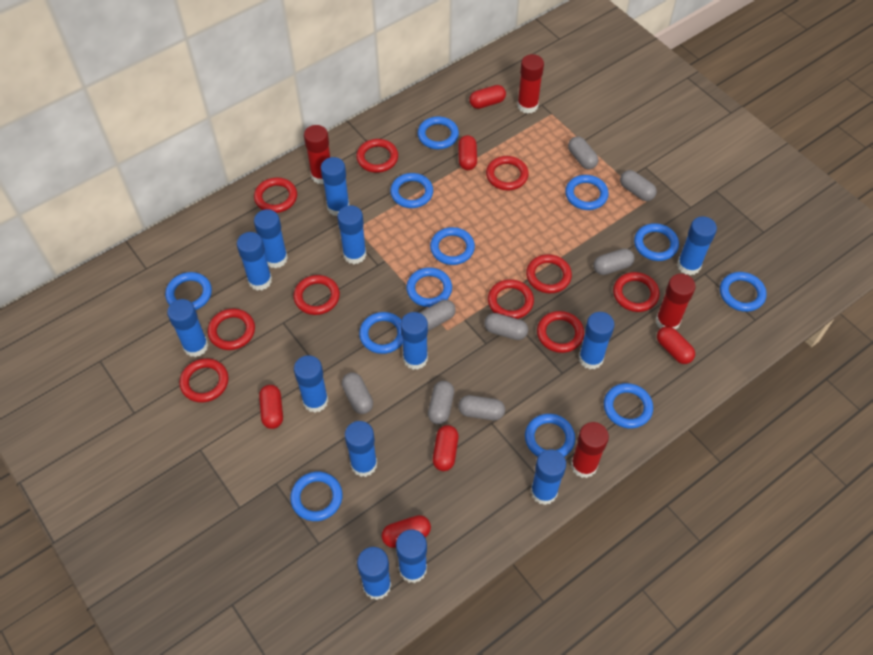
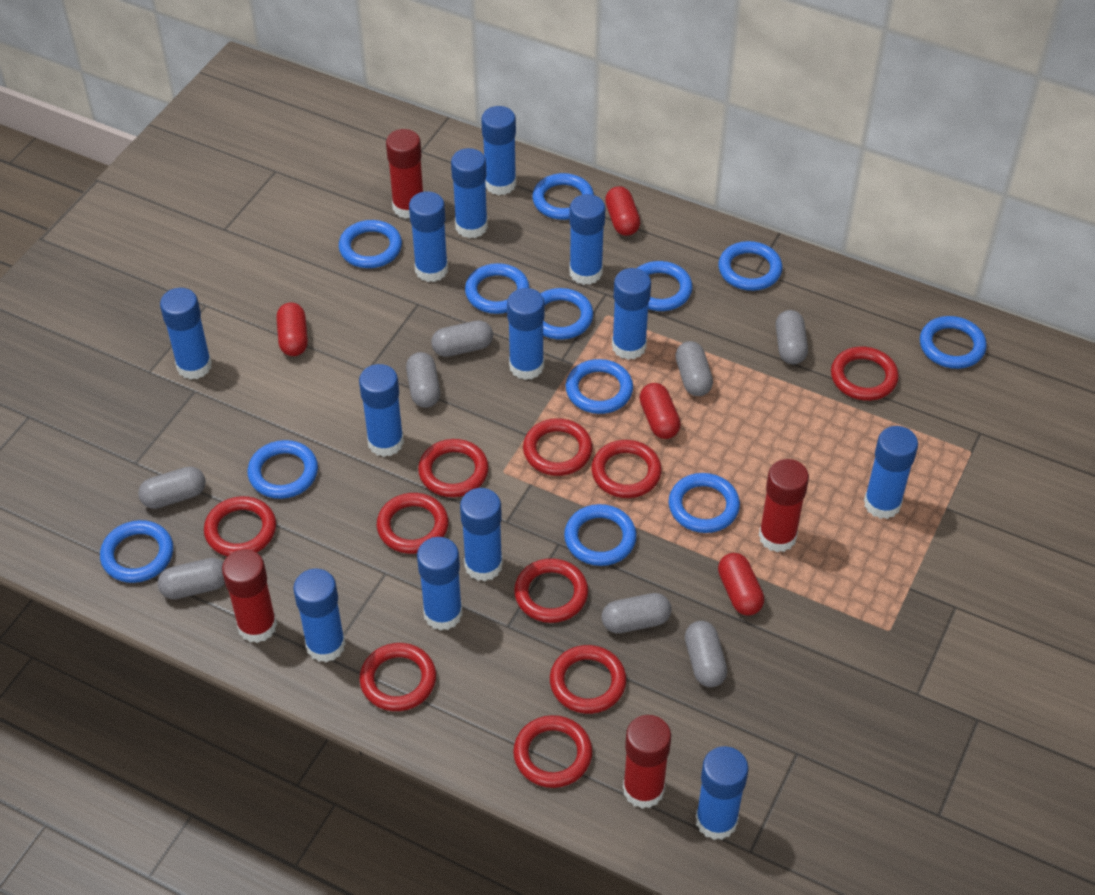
red capsule: [259,385,283,429] [382,515,431,548] [433,425,459,471] [458,135,477,170] [469,85,506,109] [657,326,695,364] = 6 -> [276,303,308,356] [605,186,640,236] [639,383,681,439] [718,553,764,616] = 4

